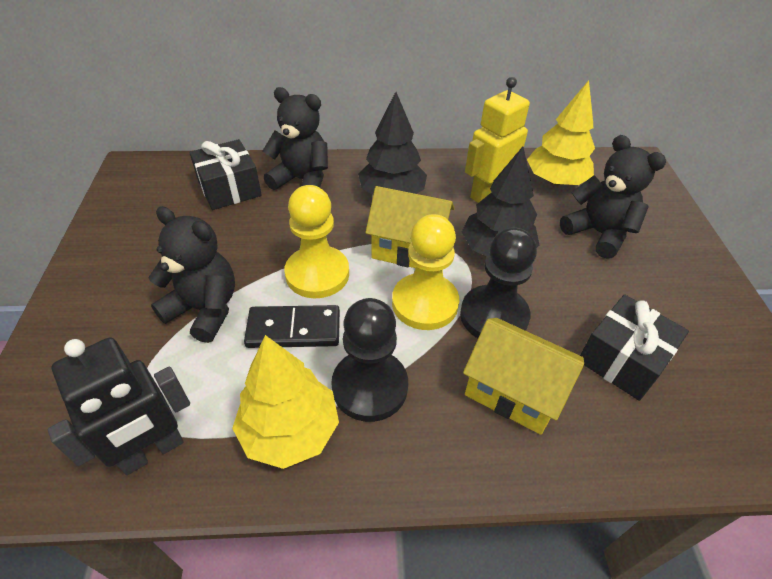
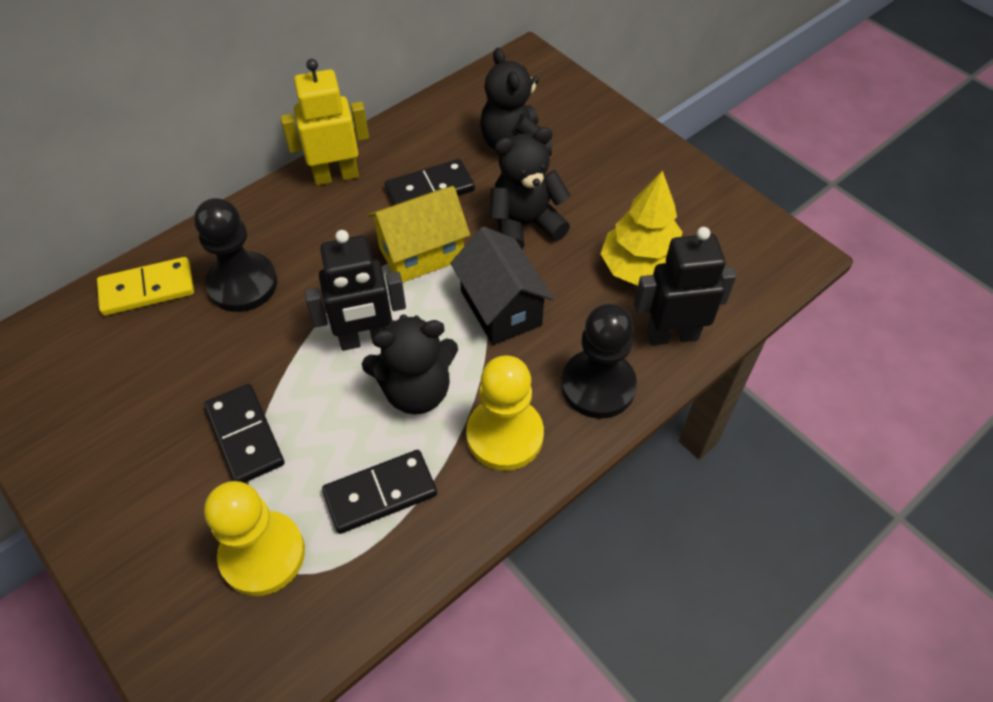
black domino: [244,305,340,348] = 1 -> [204,384,285,483] [322,450,437,534] [385,159,475,205] = 3
black gift: [189,139,262,210] [580,294,689,401] = 2 -> none = 0
black house: none = 0 -> [450,226,554,345] = 1
black robot: [48,337,190,475] = 1 -> [304,230,406,351] [634,227,736,346] = 2
black tree: [358,92,427,195] [462,146,539,256] = 2 -> none = 0
yellow domino: none = 0 -> [97,257,194,316] = 1
yellow house: [365,186,455,268] [463,318,584,435] = 2 -> [368,186,470,283] = 1
yellow tree: [232,335,339,469] [527,80,595,185] = 2 -> [601,170,682,286] = 1

